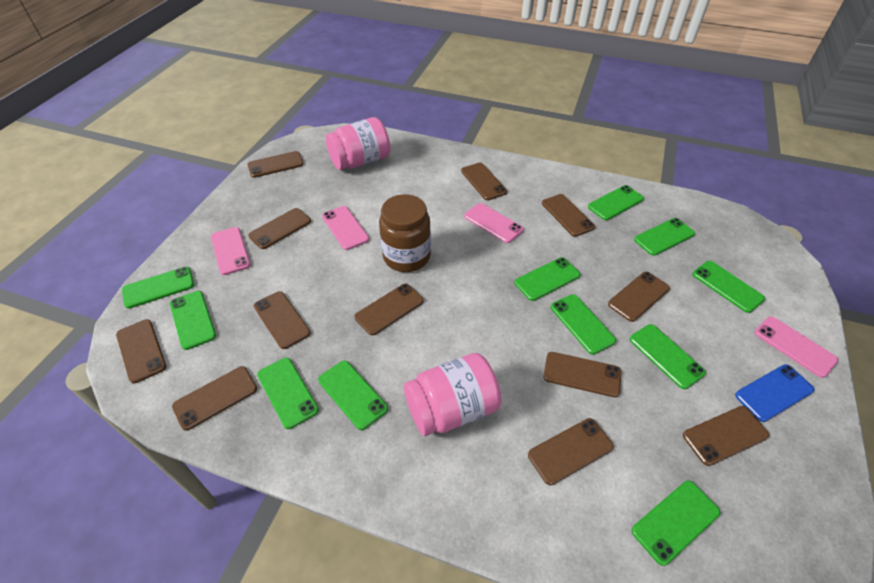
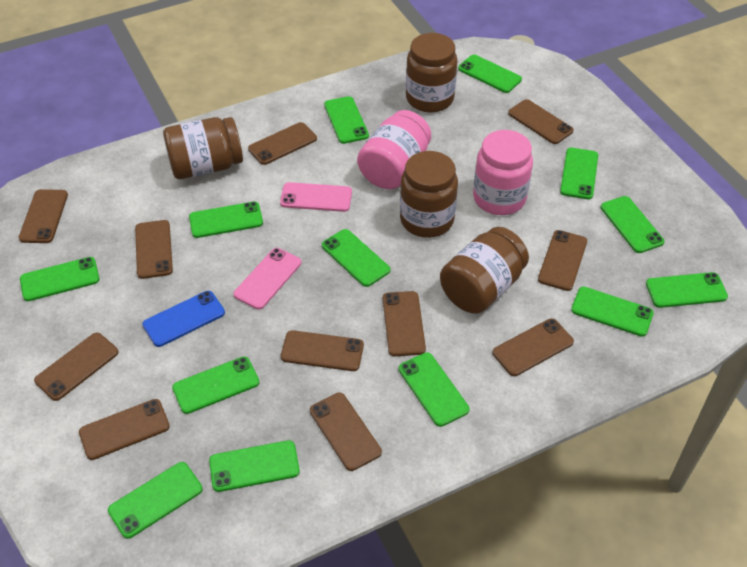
brown jar: [379,194,431,272] = 1 -> [163,117,243,179] [400,151,458,238] [406,33,458,113] [440,227,529,314] = 4
brown phone: [116,319,167,383] [172,366,257,431] [247,151,304,178] [248,208,311,249] [254,291,311,349] [354,284,424,335] [461,163,507,200] [528,418,614,485] [542,194,595,237] [543,352,621,397] [608,272,670,322] [683,406,770,466] = 12 -> [19,189,68,243] [34,333,119,401] [79,399,170,460] [135,220,173,279] [248,122,317,165] [281,330,364,371] [310,393,382,471] [383,291,426,356] [493,318,574,376] [508,99,574,144] [538,230,587,291] = 11
green phone: [122,267,194,309] [170,291,216,350] [257,358,319,429] [318,361,388,430] [514,257,581,301] [551,294,616,354] [588,185,644,220] [630,324,706,389] [632,481,720,566] [634,218,695,256] [692,261,765,313] = 11 -> [20,257,100,301] [108,462,203,539] [172,356,259,414] [189,202,263,238] [209,440,300,492] [322,229,390,287] [324,96,369,144] [399,352,469,427] [458,55,522,93] [560,148,598,199] [571,287,654,337] [601,196,664,253] [646,272,728,308] = 13
pink phone: [211,227,250,275] [322,206,369,250] [464,203,524,243] [755,316,838,378] = 4 -> [234,248,302,310] [280,182,352,212] = 2

